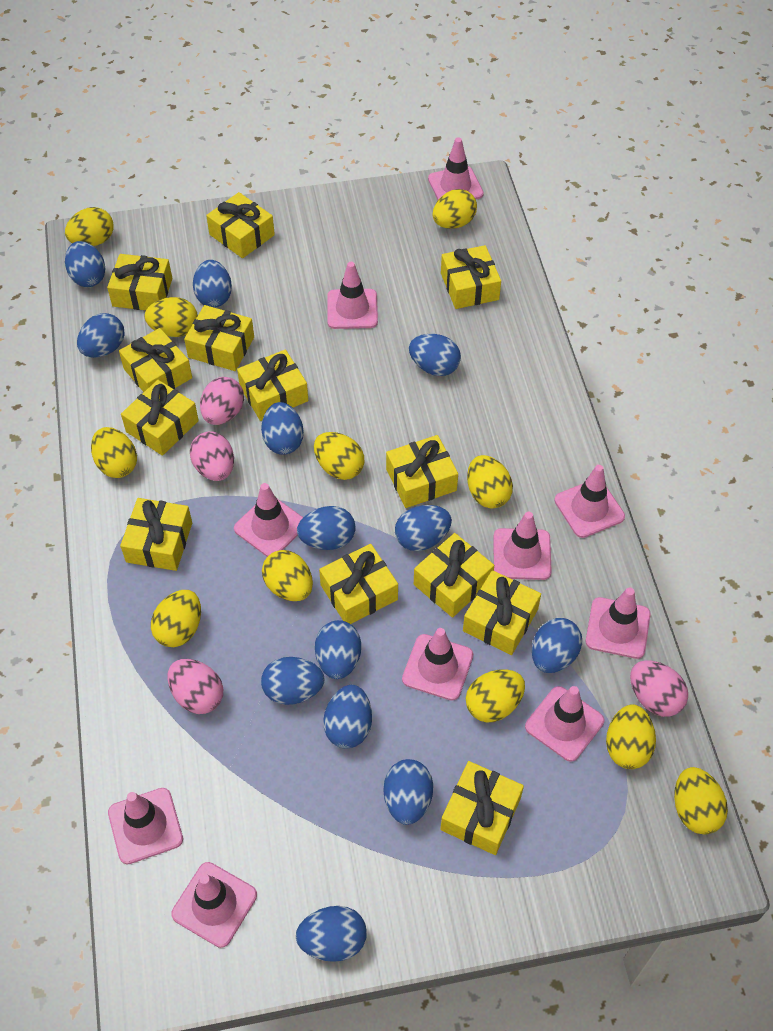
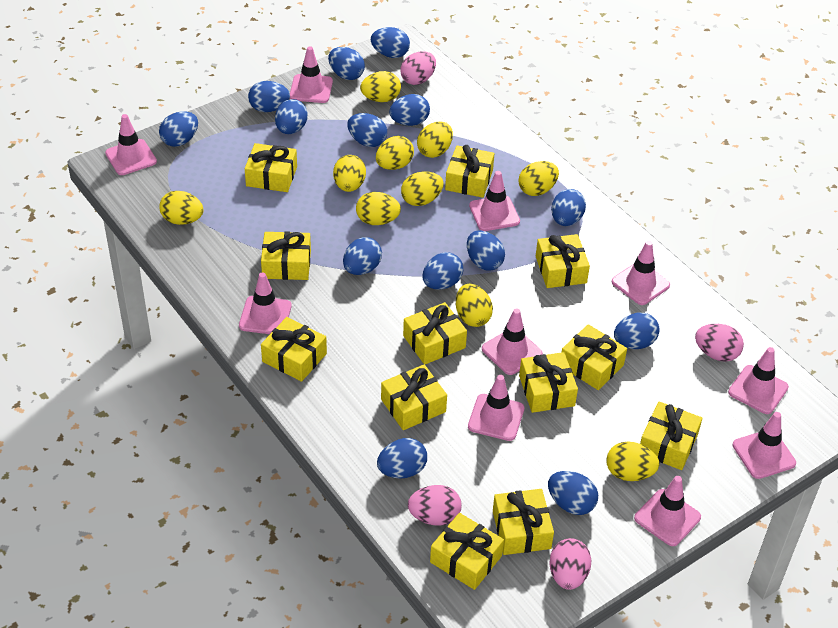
blue egg: [65,241,105,287] [77,313,125,358] [193,260,232,308] [261,402,304,455] [261,657,325,705] [296,906,367,962] [297,506,355,550] [315,620,361,679] [323,685,372,749] [384,759,433,825] [395,505,452,551] [409,334,461,376] [532,618,582,673] = 13 -> [159,111,198,147] [248,81,290,112] [275,99,308,134] [328,47,365,80] [343,237,382,275] [347,113,387,147] [371,27,410,58] [377,438,427,479] [389,94,430,126] [423,252,463,290] [467,231,505,271] [548,471,598,515] [551,189,586,226] [614,313,660,349] = 14
yellow egg: [65,207,114,246] [91,427,137,478] [144,297,198,337] [151,590,201,647] [262,550,313,601] [314,432,364,480] [432,189,477,229] [466,669,525,723] [467,455,513,508] [606,704,656,769] [674,767,728,835] = 11 -> [159,191,204,225] [333,155,366,192] [356,192,401,225] [360,71,401,102] [376,136,414,170] [401,172,444,206] [417,121,453,158] [456,284,493,327] [518,161,559,196] [606,442,659,481] = 10
yellow gift: [107,254,172,310] [119,328,192,392] [120,498,192,571] [121,380,199,456] [184,305,254,371] [206,192,275,258] [237,350,308,421] [319,544,398,624] [386,435,458,508] [414,533,494,618] [440,761,524,855] [441,245,501,309] [463,570,541,655] = 13 -> [245,143,297,192] [261,231,311,280] [261,317,327,382] [381,364,447,430] [403,302,467,364] [430,513,504,590] [445,145,494,198] [493,489,554,555] [519,352,578,413] [536,234,590,288] [561,324,627,390] [640,401,702,470] = 12

